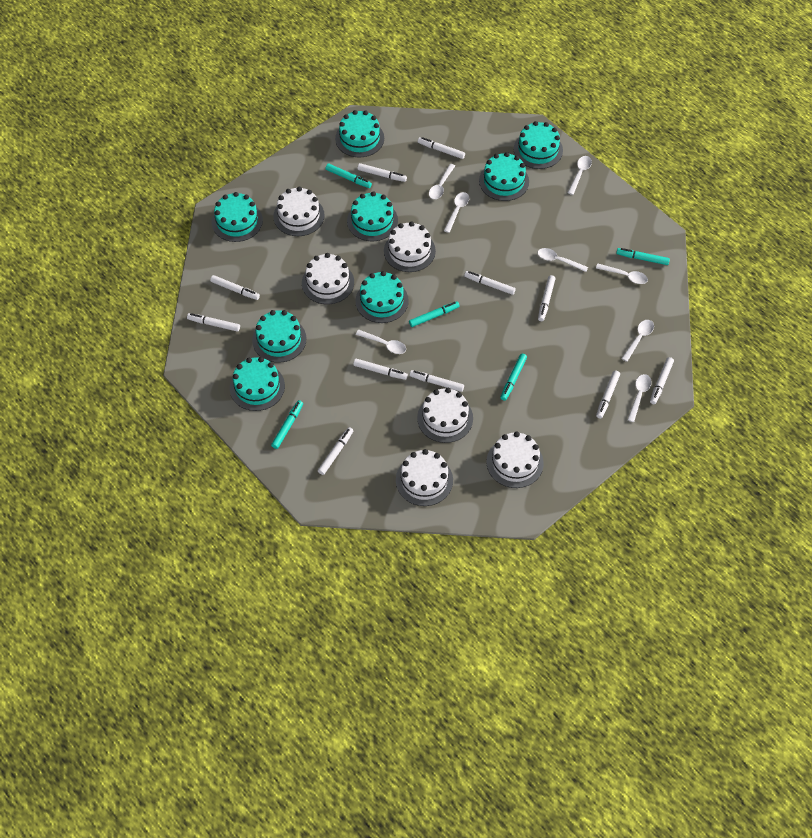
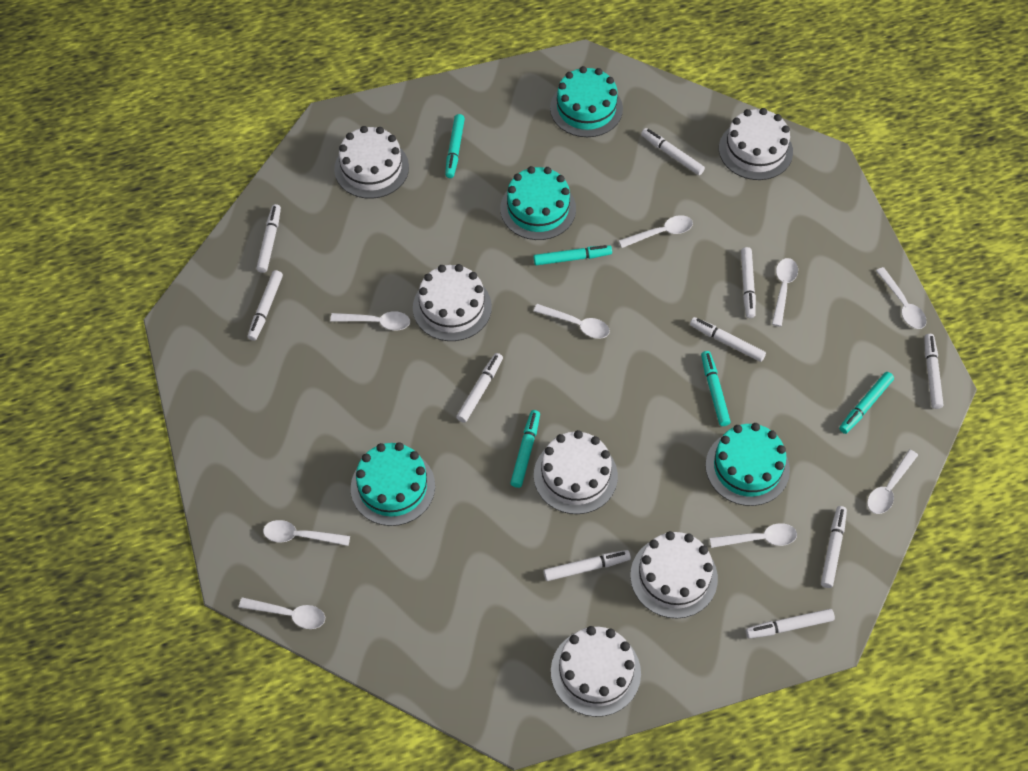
turquoise cake: [212,192,263,242] [230,357,285,411] [252,310,306,363] [335,110,384,157] [347,191,398,241] [355,271,409,323] [479,152,529,201] [514,121,563,169] = 8 -> [351,442,435,526] [500,166,576,240] [550,66,623,137] [706,423,790,506] = 4
white marker: [187,313,240,332] [210,275,260,300] [318,427,353,475] [353,359,408,380] [358,163,407,182] [410,370,464,392] [418,137,465,159] [464,271,516,295] [538,275,555,321] [596,371,620,419] [650,357,674,404] = 11 -> [248,270,283,341] [256,204,281,273] [456,353,503,423] [543,550,631,581] [641,128,705,175] [690,317,766,362] [741,247,756,318] [746,609,835,639] [821,506,847,588] [924,334,944,409] = 10
white spoon: [356,330,406,354] [429,164,455,199] [444,192,469,233] [538,248,588,272] [568,156,592,195] [596,264,648,284] [621,320,654,362] [628,374,652,422] = 8 -> [239,597,325,629] [263,520,350,546] [330,311,410,330] [533,304,610,339] [618,215,693,248] [710,523,797,548] [772,258,798,327] [867,450,918,514] [876,267,927,329] = 9

